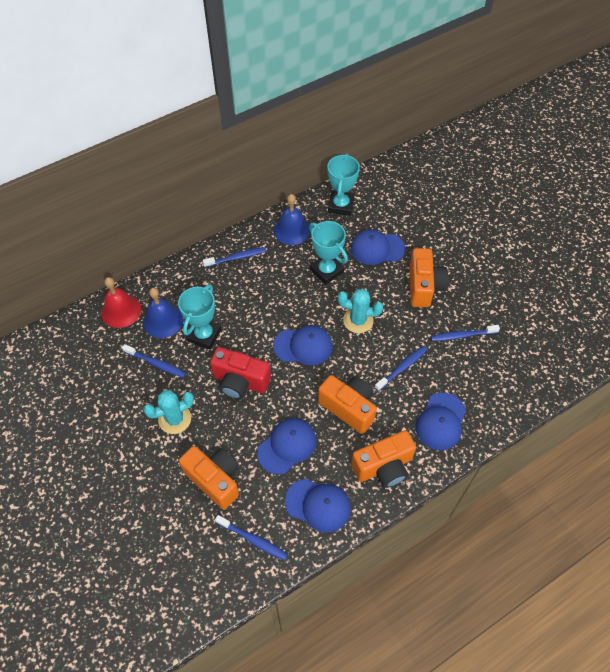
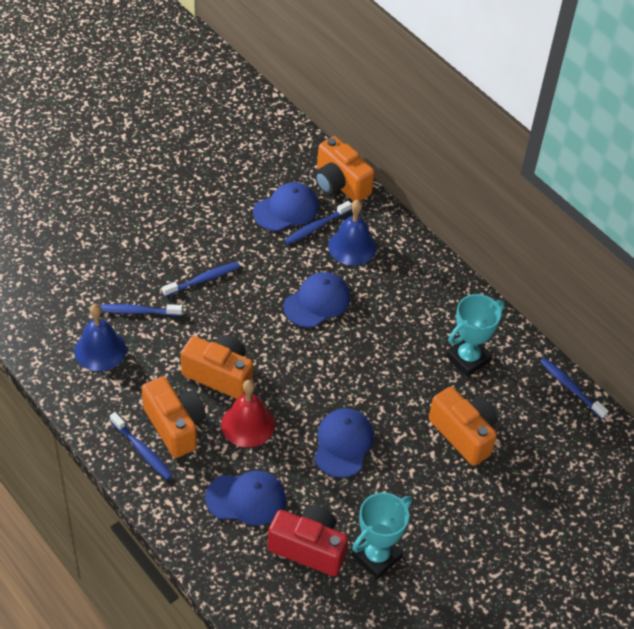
blue cap: [257,418,317,475] [273,325,333,365] [285,479,351,533] [351,230,405,265] [416,393,466,450] = 5 -> [205,471,286,525] [253,182,319,231] [283,272,350,328] [314,408,374,478] = 4
turquoise cactus: [143,390,194,434] [338,289,383,333] = 2 -> none = 0
turquoise trophy: [178,284,221,350] [309,221,348,285] [327,153,360,216] = 3 -> [352,492,412,579] [446,294,505,377] = 2

